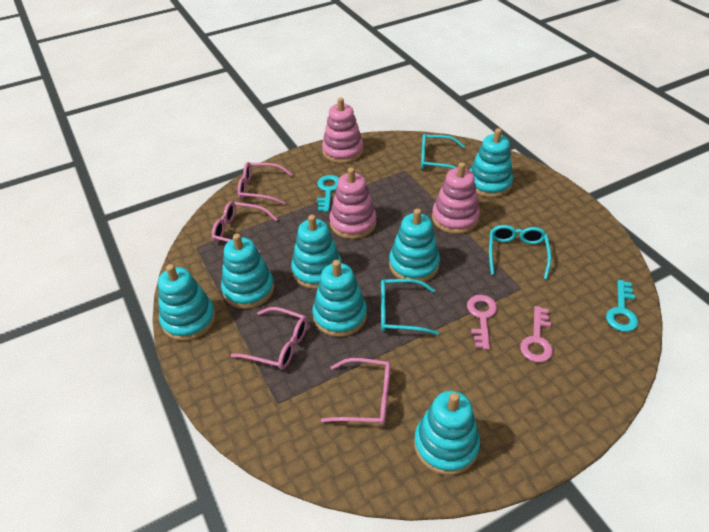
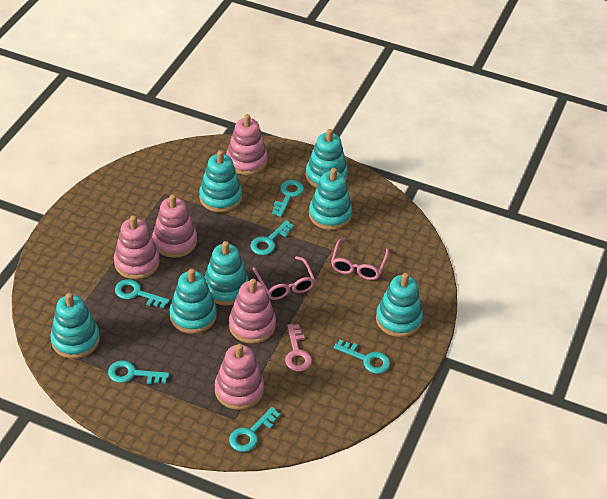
pink glasses: [212,201,278,253] [231,307,308,370] [238,162,292,205] [321,358,391,425] = 4 -> [253,256,316,300] [331,238,389,280] = 2
pink key: [467,295,497,350] [520,306,553,362] = 2 -> [285,324,312,371] = 1
pink stacking toy: [322,97,363,163] [329,168,377,239] [432,162,480,234] = 3 -> [114,215,160,279] [152,194,197,258] [215,344,264,410] [226,114,268,175] [229,279,276,344] = 5
turquoise glasses: [381,279,439,335] [421,134,465,169] [489,225,551,279] = 3 -> none = 0
turquoise key: [317,175,339,212] [606,280,638,332] = 2 -> [108,360,169,384] [115,279,170,308] [229,407,281,452] [250,220,294,255] [272,180,304,217] [334,340,390,374] = 6

